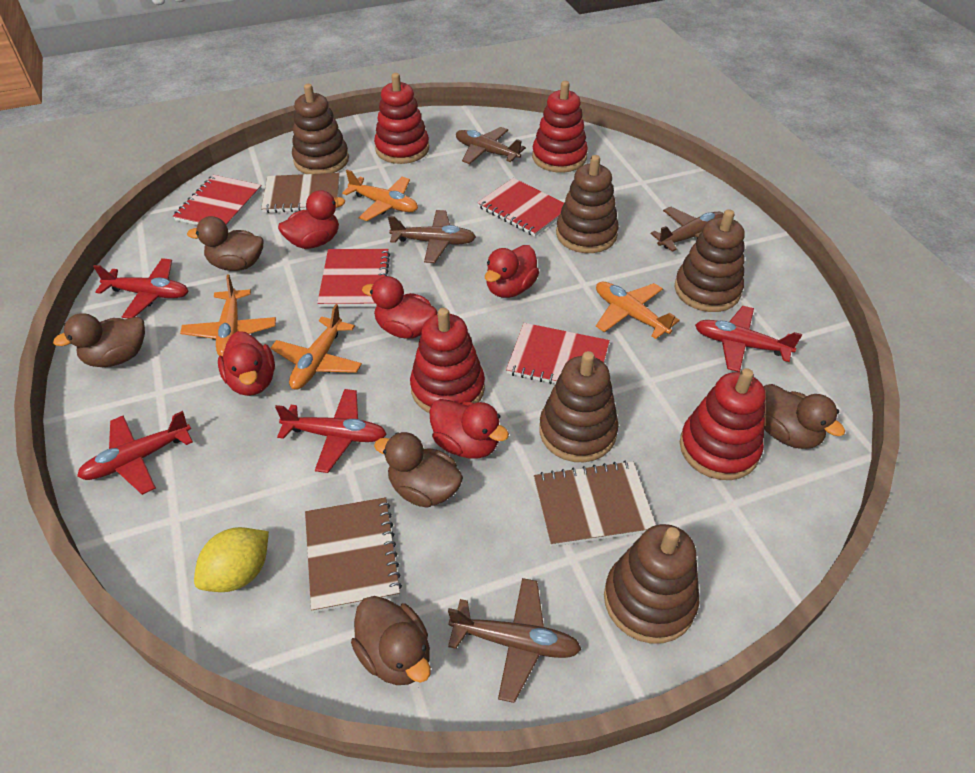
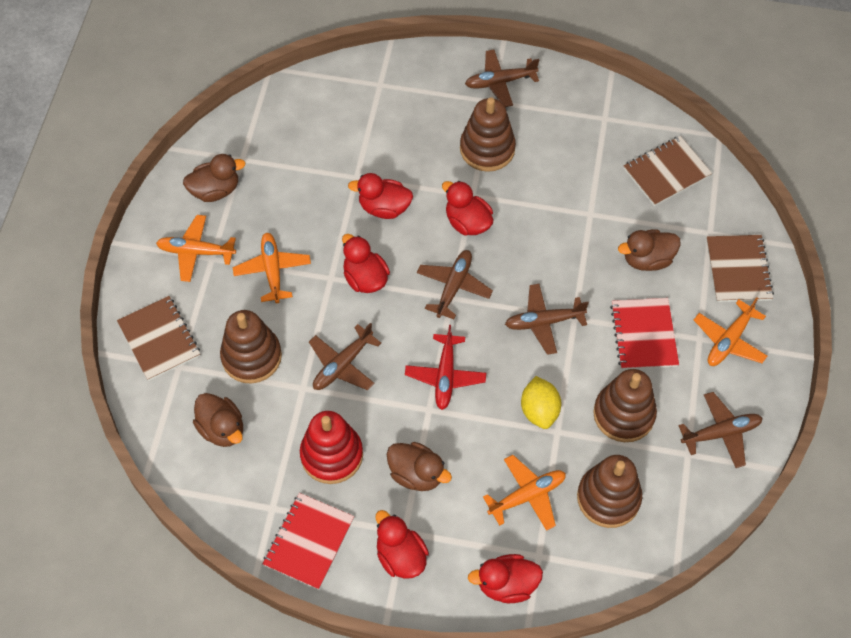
brown duck: [53,313,145,367] [187,216,264,271] [351,596,431,685] [374,432,463,508] [764,384,845,449] = 5 -> [183,154,246,202] [193,393,243,447] [387,442,452,491] [618,230,681,271] = 4
brown plane: [388,210,476,263] [448,578,581,703] [456,127,526,164] [651,207,723,252] = 4 -> [309,323,381,390] [417,250,493,319] [465,50,539,107] [505,284,589,355] [678,392,763,468] = 5
brown stacking toy: [292,84,349,174] [539,351,619,462] [556,155,619,253] [604,524,699,644] [675,209,745,312] = 5 -> [220,310,282,384] [460,97,516,172] [577,455,642,528] [593,369,657,442] = 4
red notebook: [173,175,262,228] [317,249,390,307] [477,178,564,237] [506,323,610,384] = 4 -> [263,493,354,590] [610,298,679,370] = 2
red plane: [77,411,193,495] [93,258,189,318] [275,389,387,473] [695,306,802,372] = 4 -> [405,325,486,410] = 1
red stacking toy: [374,73,429,164] [410,308,485,413] [532,81,588,173] [680,368,766,480] = 4 -> [300,411,363,484] = 1

